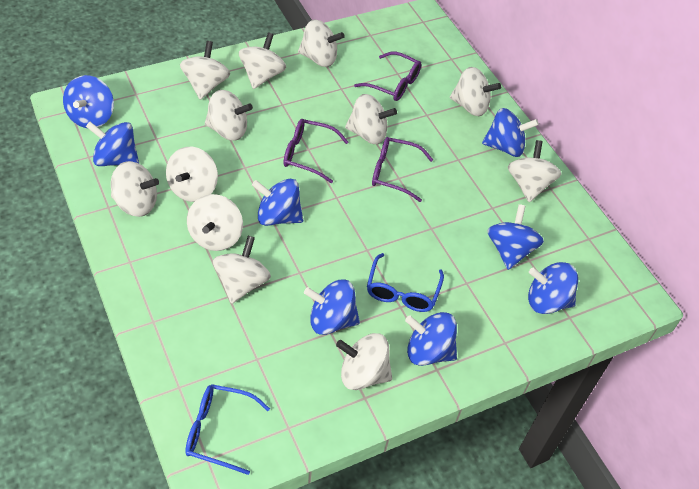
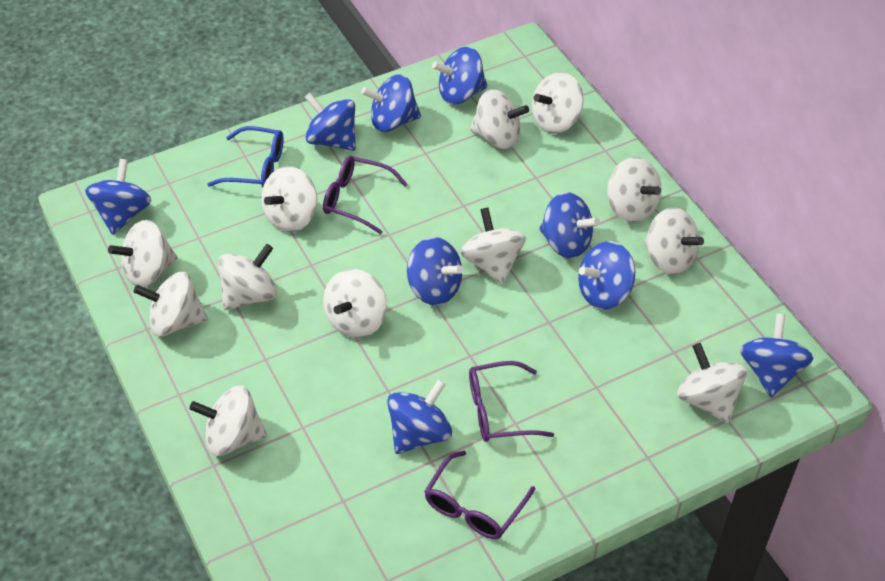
blue glasses: [185,384,270,475] [367,253,444,312] = 2 -> [207,126,283,188] = 1
blue spinning top: [63,75,114,128] [86,122,139,166] [252,179,303,226] [304,280,360,335] [405,312,457,366] [482,108,539,157] [487,204,544,270] [528,262,578,314] = 8 -> [85,159,152,235] [304,93,356,151] [361,74,421,132] [387,379,452,454] [407,237,463,306] [432,46,488,105] [539,192,600,259] [578,241,635,310] [740,313,813,397] = 9

